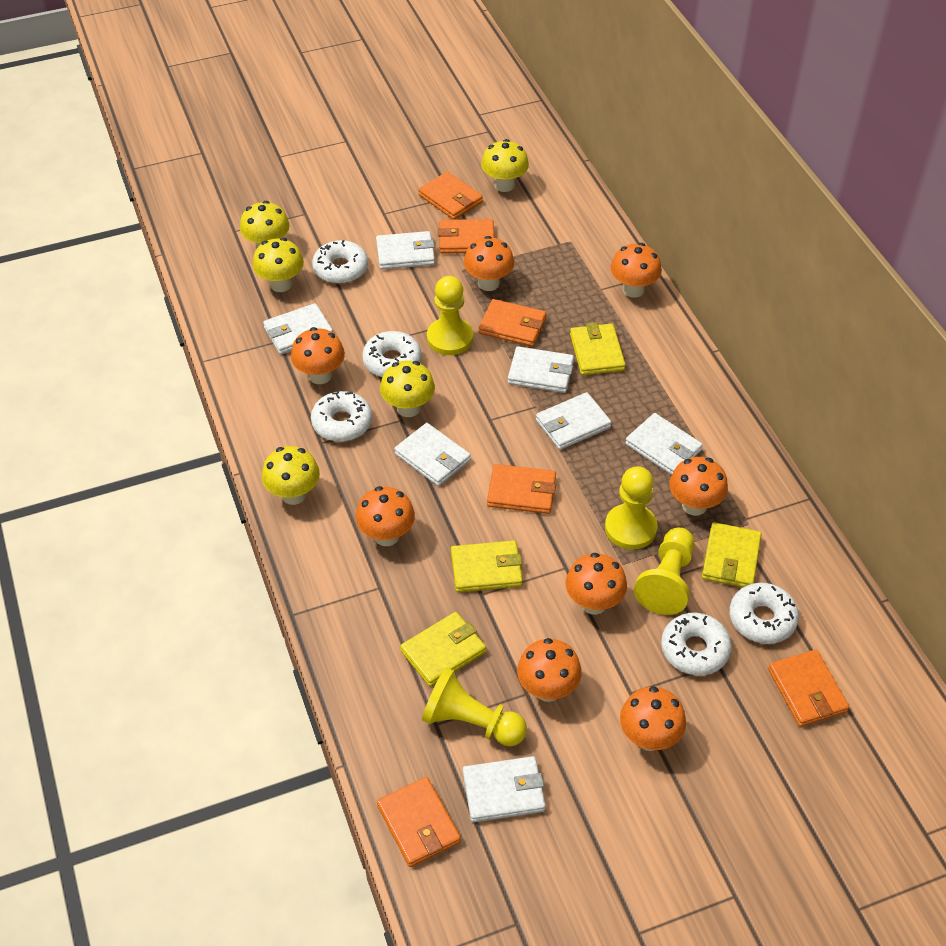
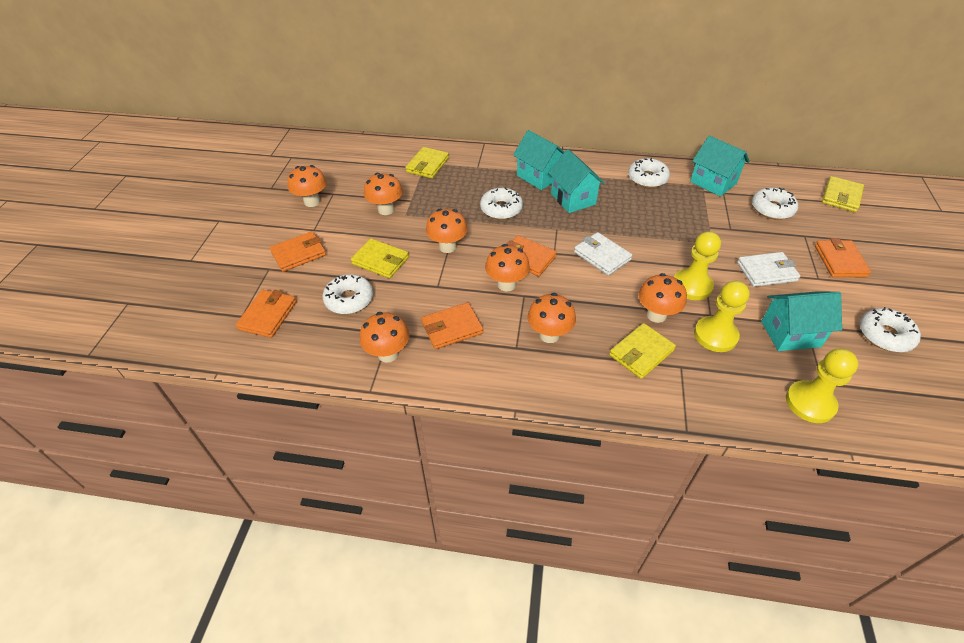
orange mushroom: [291,327,345,384] [356,486,415,546] [463,236,514,291] [517,638,582,702] [566,553,627,615] [611,243,662,298] [620,686,686,751] [669,457,728,516] = 8 -> [287,165,327,207] [360,312,409,363] [364,173,403,215] [426,209,468,253] [485,244,530,292] [528,293,576,343] [638,273,687,323] = 7
orange wallet: [377,777,461,867] [418,172,483,220] [438,219,494,254] [479,299,546,347] [487,464,556,514] [768,650,849,727] = 6 -> [236,290,297,338] [270,231,326,272] [421,302,483,349] [506,235,557,277] [815,238,871,277] = 5
turquoise house: none = 0 -> [513,130,564,190] [548,149,605,213] [690,136,750,197] [761,292,842,351] = 4
white wallet: [263,303,333,355] [376,231,435,270] [394,423,471,486] [463,756,546,822] [508,346,574,393] [536,392,611,450] [625,413,703,475] = 7 -> [574,232,632,276] [737,252,800,287] = 2
yellow mushroom: [240,201,290,248] [253,238,304,292] [262,446,320,505] [380,361,435,417] [481,139,529,192] = 5 -> none = 0
yellow pawn: [422,667,527,746] [427,276,473,355] [605,466,658,550] [634,527,695,615] = 4 -> [674,231,721,300] [694,281,750,352] [786,349,858,423] = 3

